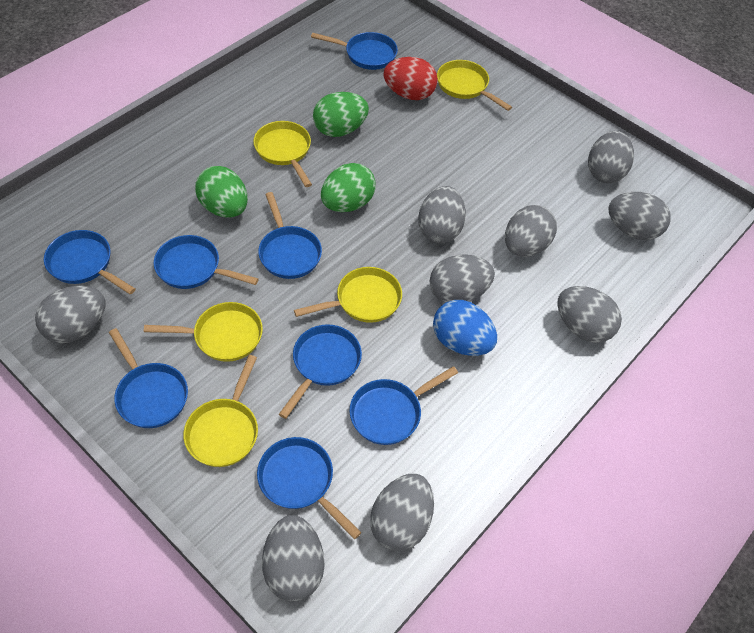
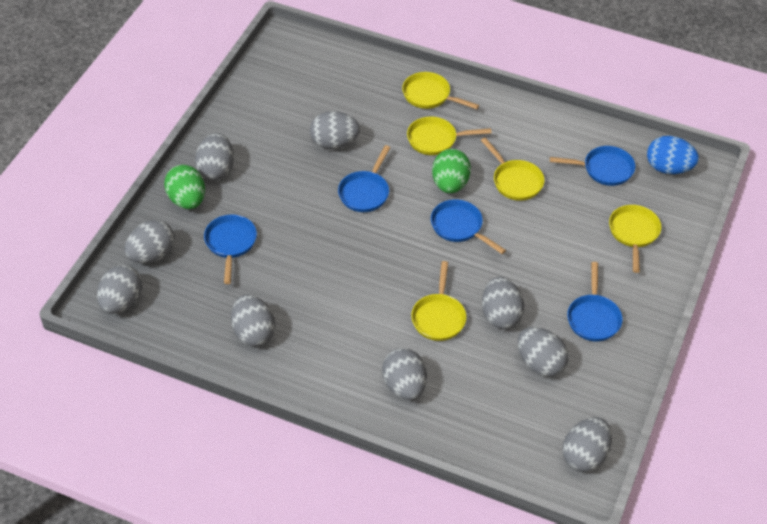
blue pan: [44,230,136,295] [109,328,188,428] [154,235,258,289] [257,437,361,539] [258,192,322,279] [279,324,362,419] [311,32,398,70] [349,366,458,445] = 8 -> [204,214,257,284] [338,145,390,212] [431,200,506,254] [550,146,635,186] [567,262,623,341] = 5
green egg: [195,166,248,218] [313,92,369,137] [321,163,376,212] = 3 -> [164,165,205,209] [432,149,471,193] = 2
red egg: [383,57,438,100] = 1 -> none = 0

